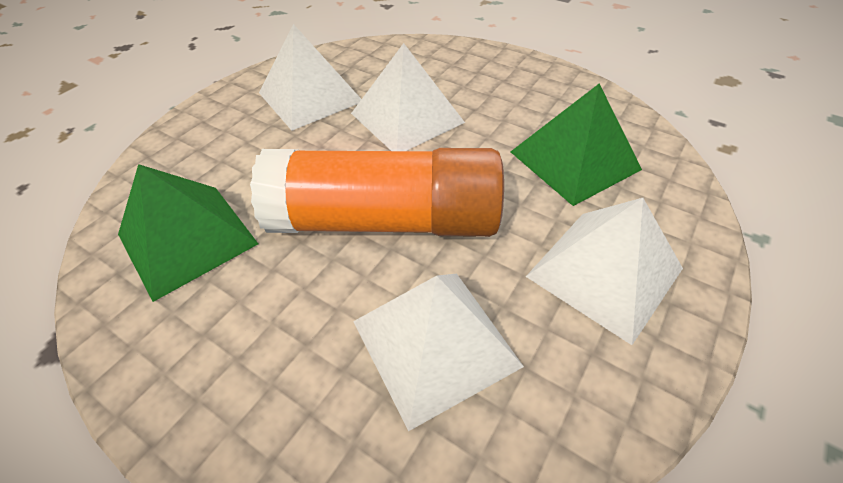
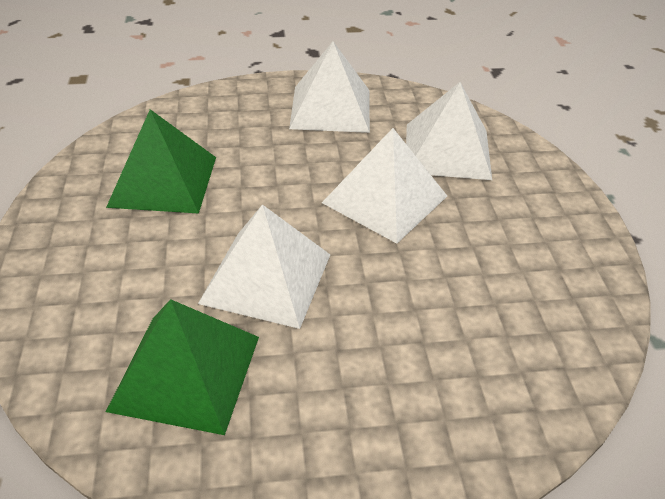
orange glue stick: [250,148,504,237] = 1 -> none = 0

